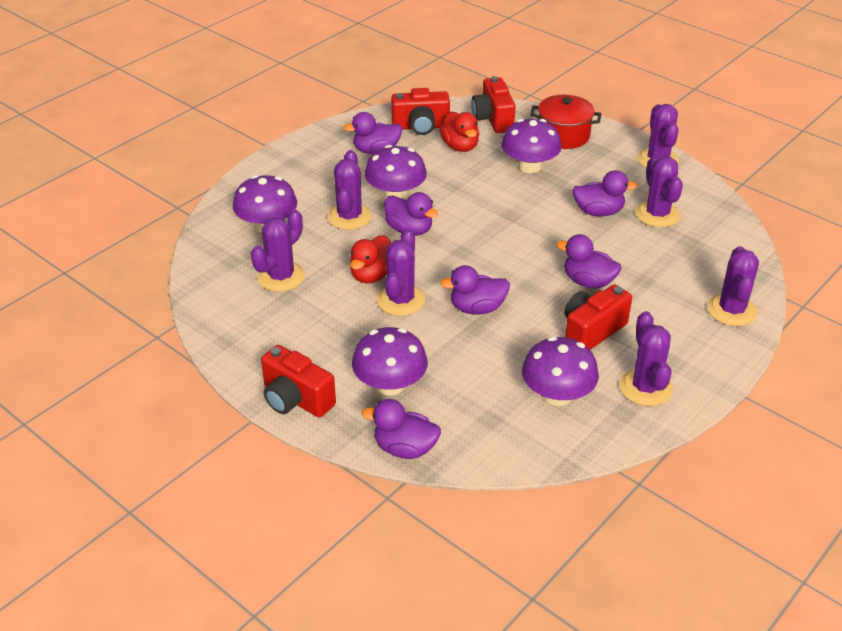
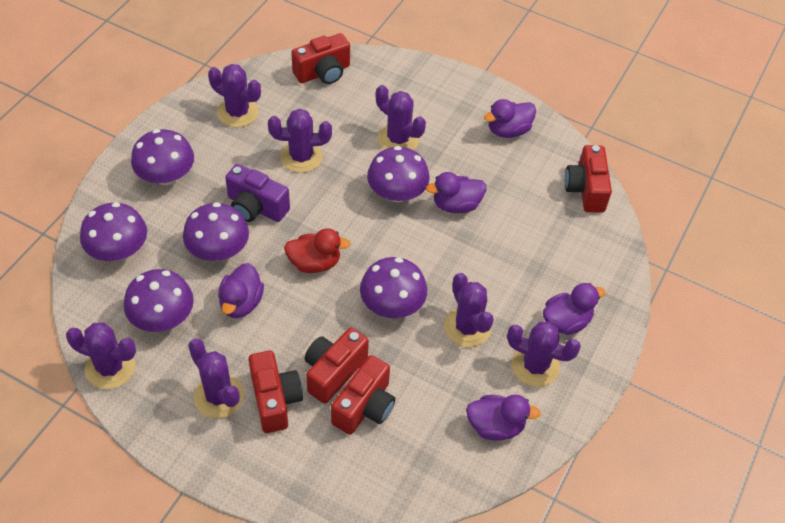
purple camera: none = 0 -> [225,164,290,222] = 1
purple duck: [344,112,402,154] [362,399,441,459] [384,192,438,236] [440,265,510,315] [557,234,621,289] [572,170,637,216] = 6 -> [218,263,264,318] [426,172,487,213] [466,395,541,441] [484,99,536,138] [543,283,606,335] = 5
purple mushroom: [233,175,297,233] [352,327,428,395] [365,145,427,199] [501,119,562,173] [522,336,599,406] = 5 -> [80,202,147,261] [124,269,194,332] [131,129,194,185] [183,202,249,261] [360,257,427,318] [367,146,430,202] = 6
red camera: [261,345,336,417] [391,88,450,135] [471,76,516,133] [565,285,632,350] = 4 -> [248,351,303,433] [291,33,350,84] [305,328,369,404] [331,355,395,435] [565,145,612,213] = 5
red duck: [350,235,391,283] [440,111,479,152] = 2 -> [284,228,351,273] = 1
red pot: [530,95,601,149] = 1 -> none = 0

